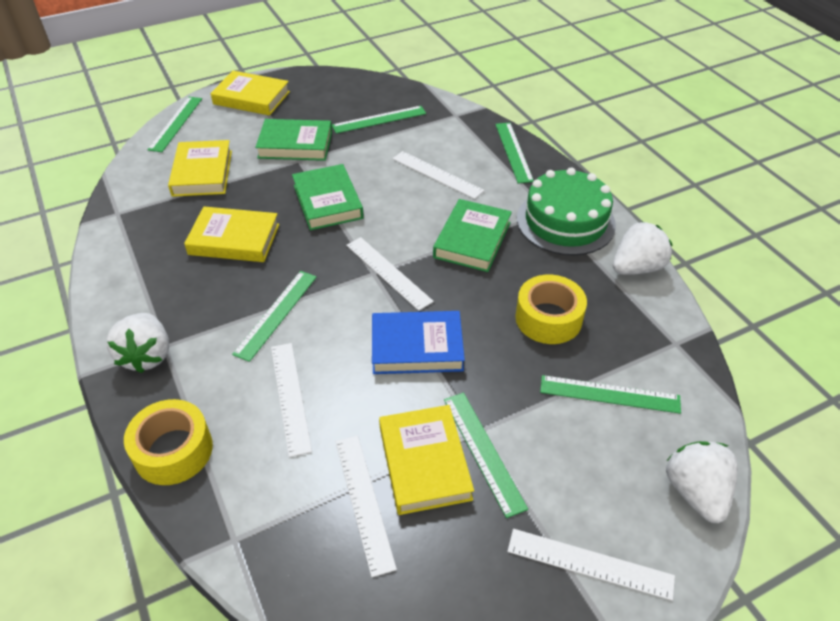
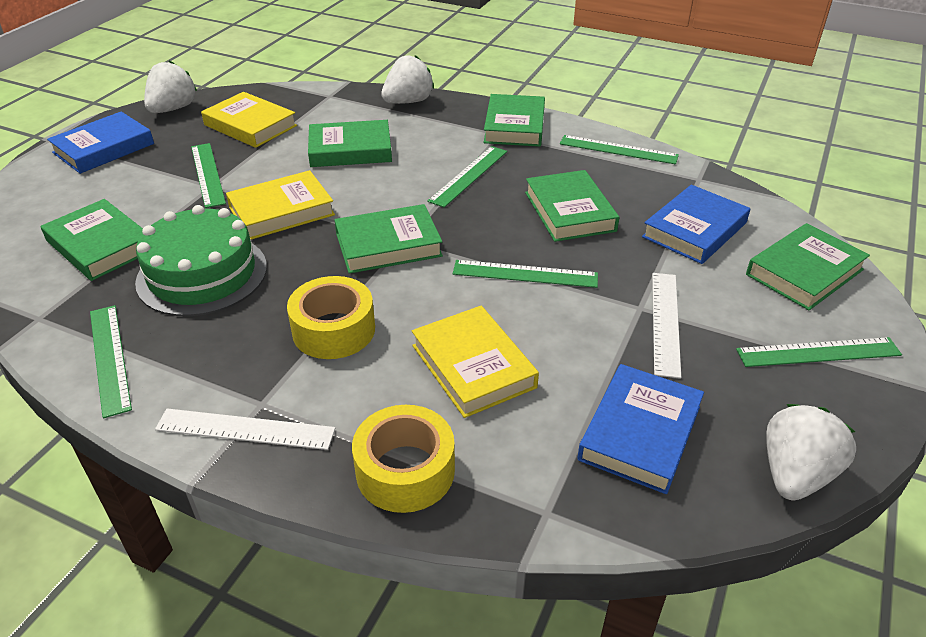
blue book: [372,311,465,374] = 1 -> [47,112,154,174] [577,364,704,494] [642,185,750,264] = 3
green book: [255,119,332,161] [292,164,364,230] [433,199,512,272] = 3 -> [41,199,143,281] [308,120,392,167] [335,204,443,274] [484,94,545,147] [525,170,619,242] [746,223,870,310] = 6
white ruler: [271,343,312,457] [336,436,397,577] [346,237,434,311] [393,151,484,199] [507,529,675,601] = 5 -> [155,409,335,450] [652,273,681,379] = 2
yellow book: [168,140,232,197] [184,206,279,262] [211,71,290,116] [379,405,474,515] = 4 -> [201,92,297,148] [226,170,335,240] [412,306,539,418] = 3

